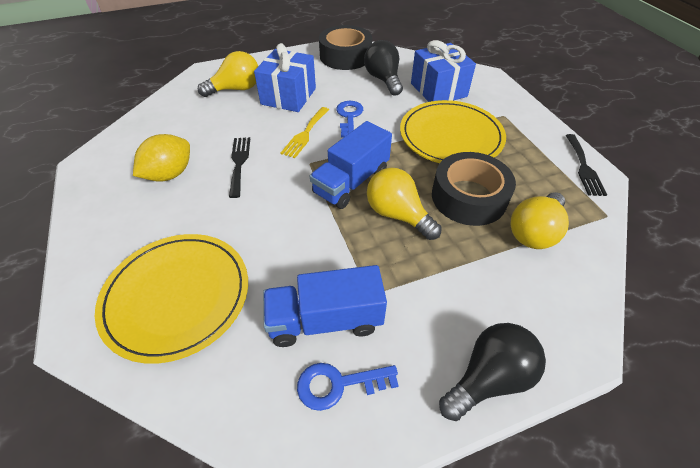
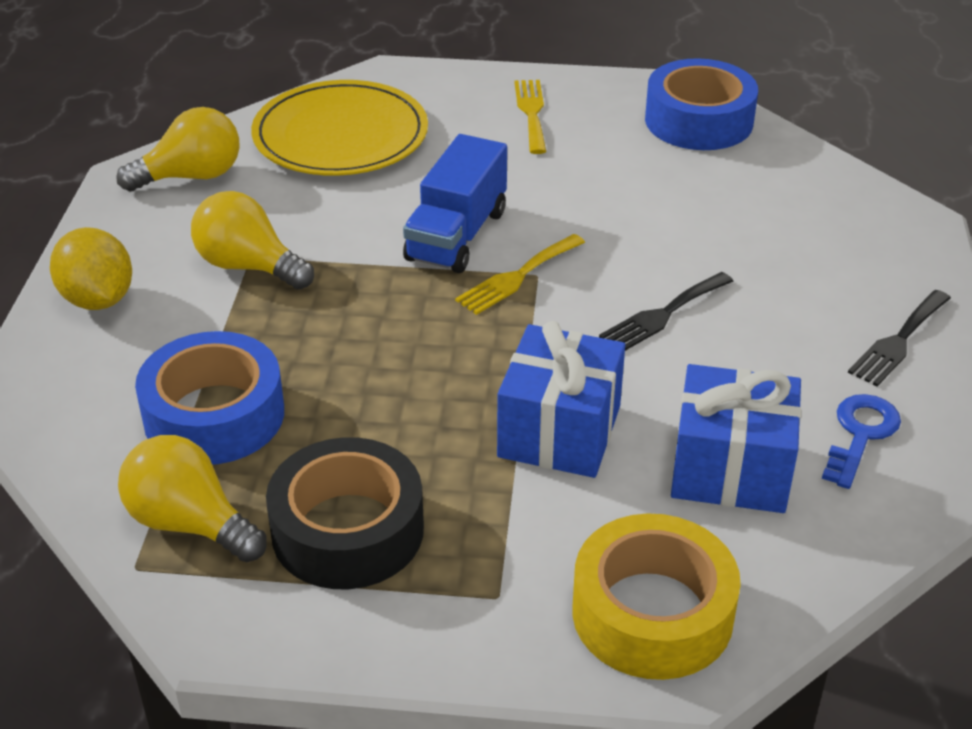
black light bulb: [364,40,403,96] [439,323,546,421] = 2 -> none = 0
black tape: [319,25,372,70] [432,152,516,226] = 2 -> [266,437,424,589] = 1
blue key: [297,363,399,411] [336,101,363,138] = 2 -> [822,394,901,489] = 1
blue tape: none = 0 -> [135,331,284,465] [645,58,758,150] = 2
blue truck: [263,265,387,347] [310,121,392,209] = 2 -> [403,134,507,273] = 1
yellow fork: [280,107,329,158] = 1 -> [455,234,585,315] [514,80,546,154] = 2
yellow plate: [95,234,248,363] [400,100,506,163] = 2 -> [251,80,428,176] = 1
yellow tape: none = 0 -> [572,513,741,680] = 1

